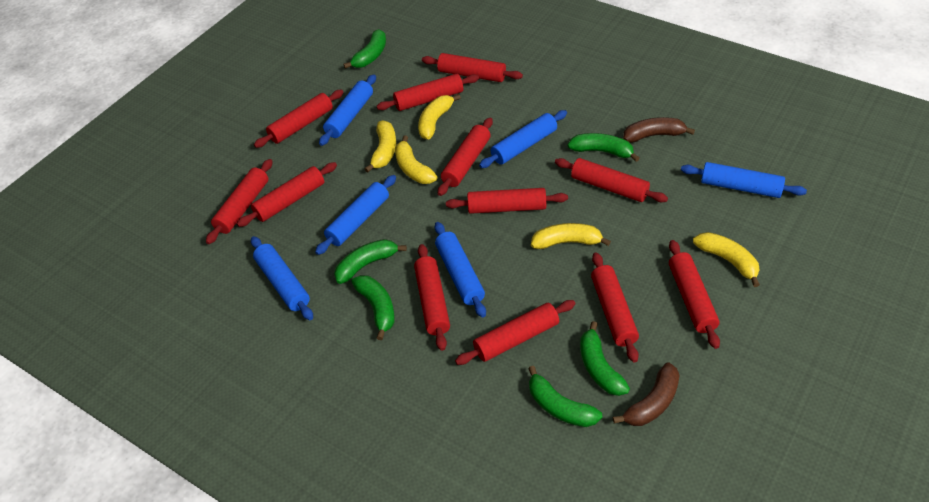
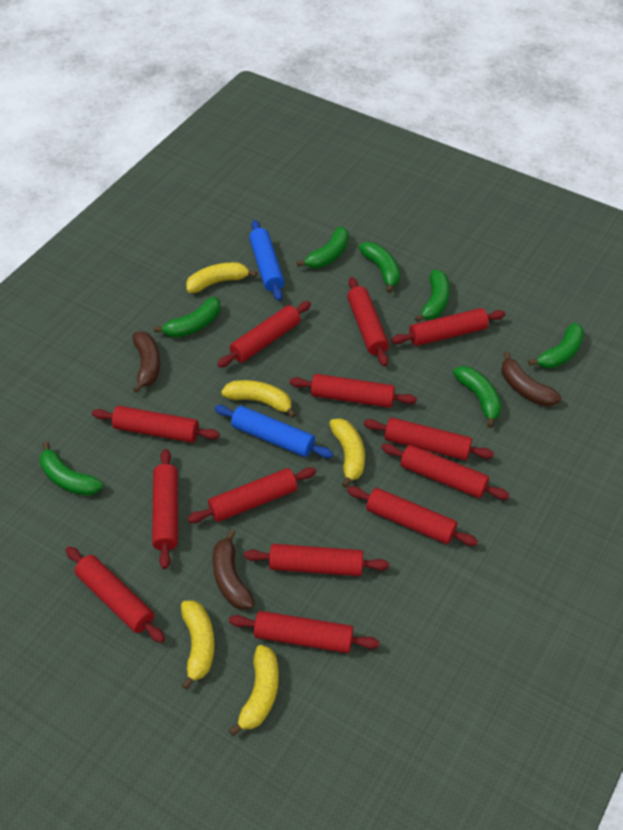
blue rolling pin: [251,236,313,320] [315,175,396,255] [319,74,376,146] [434,222,486,318] [479,110,567,168] [681,162,807,198] = 6 -> [214,405,333,458] [249,220,285,301] = 2
brown banana: [613,362,680,426] [623,117,695,143] = 2 -> [133,331,160,393] [212,530,255,610] [502,351,561,406] = 3
green banana: [334,239,407,284] [343,29,386,69] [352,275,395,340] [528,366,602,427] [568,133,640,162] [580,321,630,396] = 6 -> [39,442,103,496] [154,297,221,338] [297,227,349,268] [359,242,400,293] [415,270,450,323] [453,366,502,428] [528,323,584,369] = 7
red rolling pin: [206,159,273,244] [237,162,337,227] [254,90,344,148] [377,74,479,111] [414,244,450,351] [422,53,523,82] [438,118,493,196] [446,188,568,214] [455,300,575,365] [555,158,668,202] [591,252,639,363] [669,240,720,349] = 12 -> [66,546,165,643] [92,406,220,443] [152,449,178,569] [187,467,316,523] [217,301,311,367] [229,611,379,653] [244,544,389,576] [289,374,417,408] [347,277,389,366] [347,486,478,546] [363,417,494,460] [381,444,509,500] [391,308,506,346] = 13

